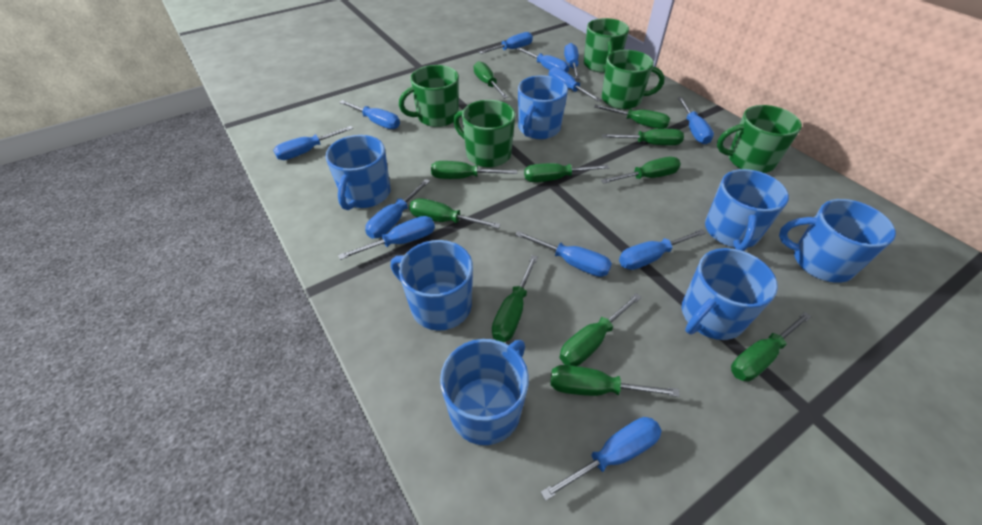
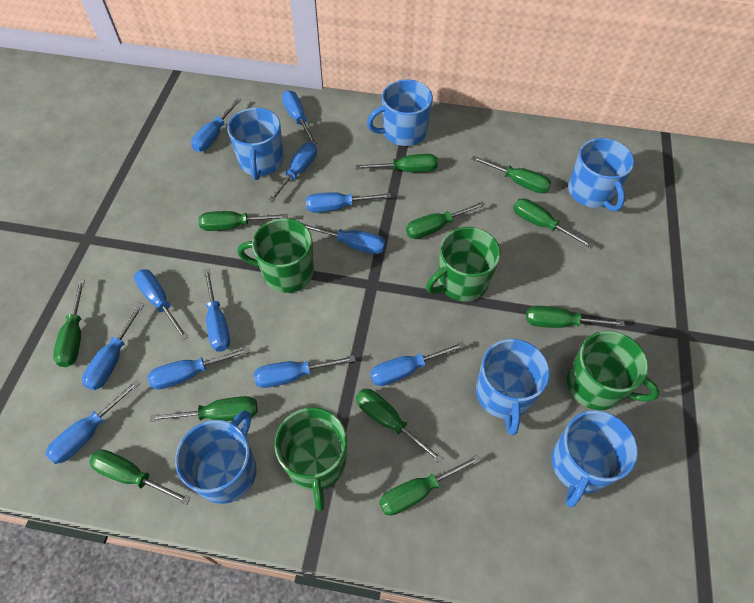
blue mug: [325,135,391,210] [391,240,473,331] [440,339,529,445] [518,75,568,139] [682,248,778,340] [705,169,789,251] [779,199,896,283] = 7 -> [175,411,257,504] [227,108,284,180] [367,79,433,146] [476,339,550,435] [551,410,638,507] [568,138,634,211] = 6
green mug: [399,65,459,127] [454,100,515,167] [584,18,629,73] [602,50,664,109] [717,105,802,173] = 5 -> [237,218,314,293] [274,407,347,511] [426,227,501,301] [567,331,660,410] = 4

